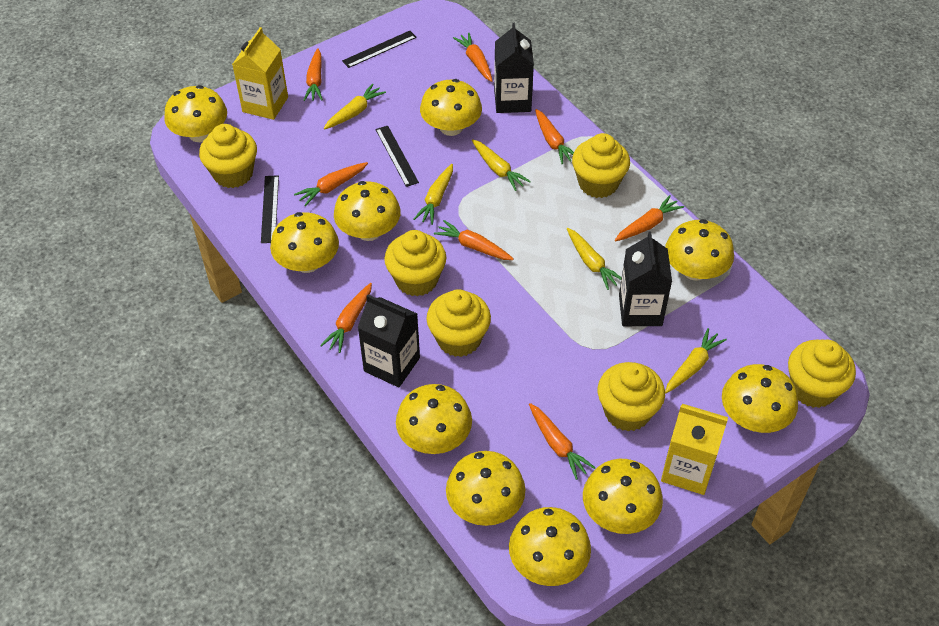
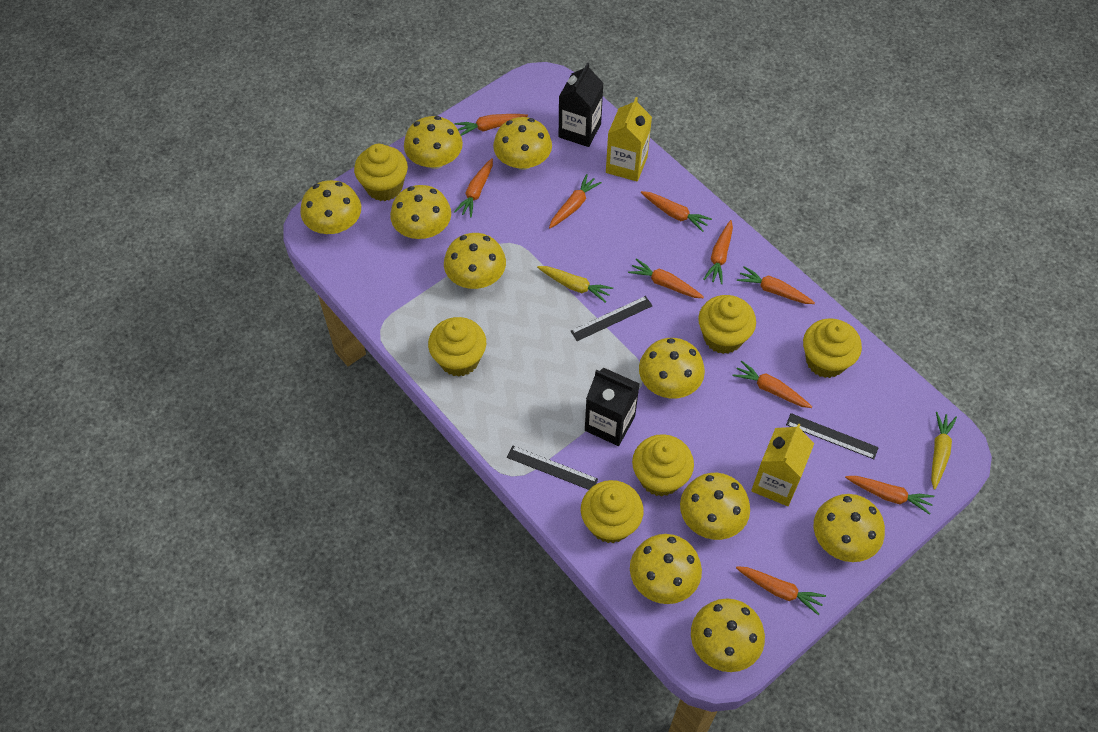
black carton: [358,295,420,387] [494,23,534,113] [619,232,672,326] = 3 -> [559,62,604,147] [585,368,640,446] = 2
orange carrot: [294,162,368,206] [303,48,323,101] [320,283,372,353] [434,220,514,260] [453,32,492,82] [529,403,596,480] [535,109,574,164] [614,195,684,241] = 8 -> [454,158,493,218] [455,114,528,136] [549,174,602,228] [628,258,704,298] [641,191,712,232] [703,220,733,284] [732,361,812,408] [736,566,826,615] [737,266,815,304] [845,476,934,515] = 10
yellow carrot: [324,84,386,130] [413,164,453,225] [472,139,531,191] [567,228,621,290] [665,328,727,393] = 5 -> [537,266,613,303] [931,412,957,490] = 2

